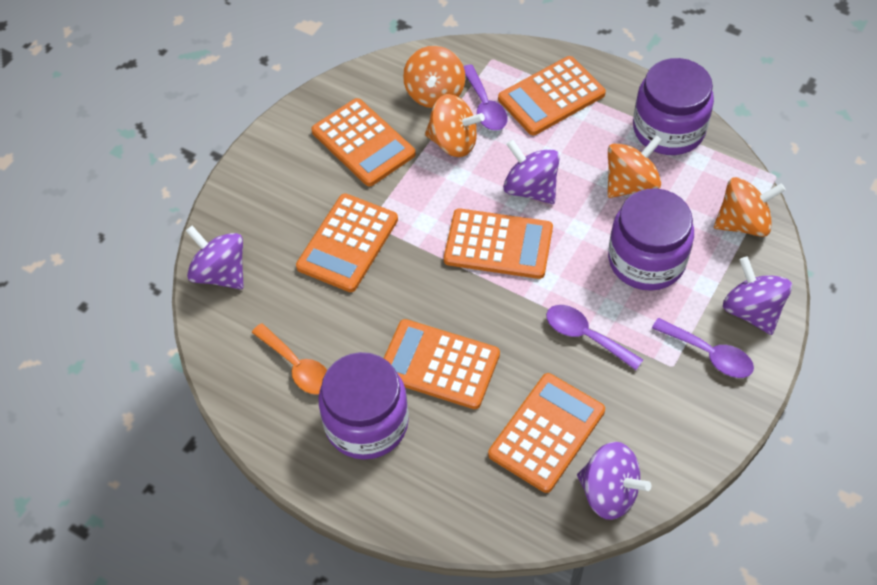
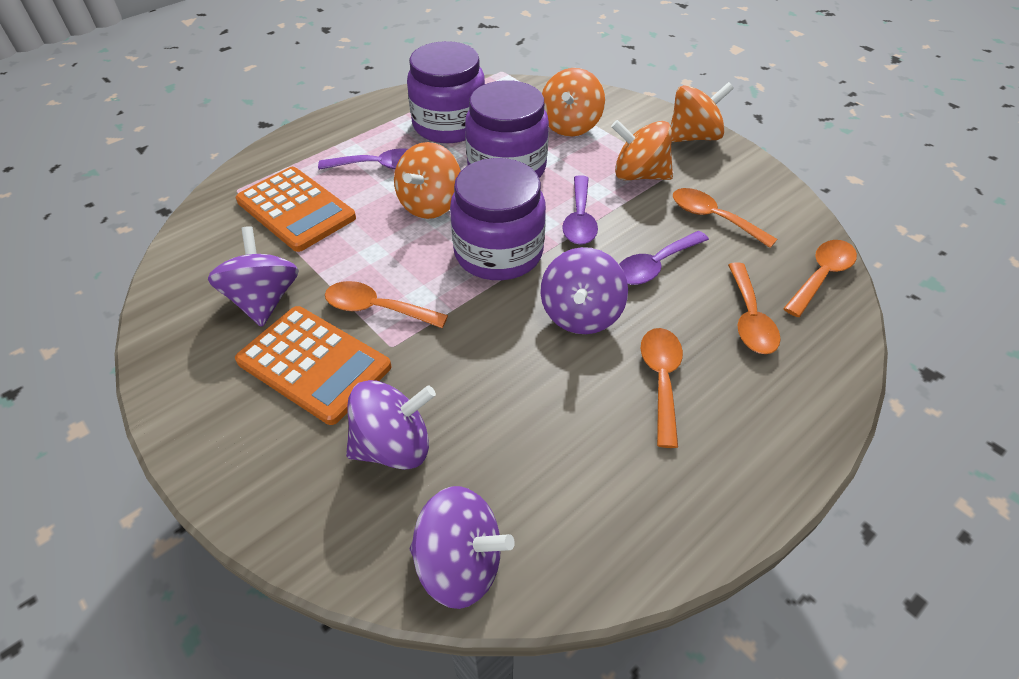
orange calculator: [296,193,398,292] [311,98,416,186] [384,319,500,409] [444,209,553,279] [488,373,605,493] [498,56,606,135] = 6 -> [235,306,391,425] [236,167,356,252] = 2
orange spoon: [251,323,327,395] = 1 -> [325,281,448,328] [641,328,683,448] [673,188,777,248] [728,263,781,354] [783,240,857,317] = 5

